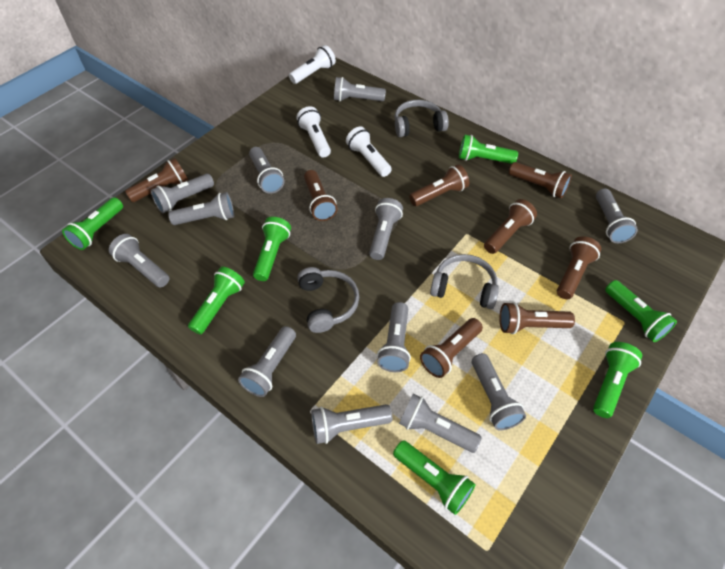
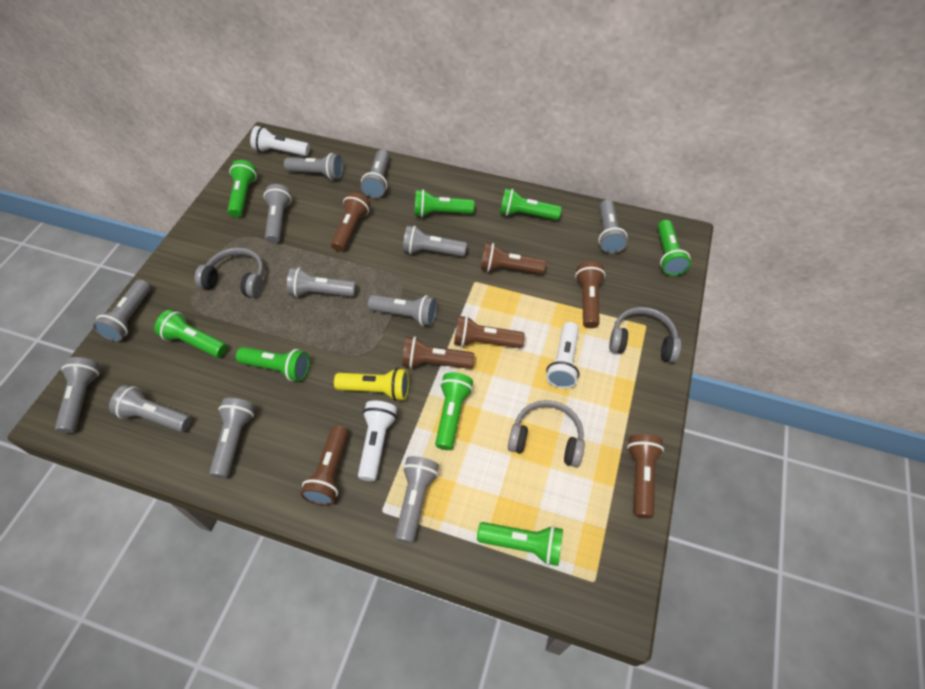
brown flashlight: [125,158,188,202] [304,170,337,221] [409,164,469,206] [420,318,483,378] [484,199,537,254] [499,302,575,334] [509,162,572,199] [557,236,601,299] = 8 -> [300,425,348,506] [331,192,370,252] [402,337,474,369] [454,316,525,348] [481,243,546,274] [575,261,605,328] [627,434,664,518] = 7
green flashlight: [62,197,123,250] [188,267,245,335] [253,217,291,281] [393,440,476,515] [459,135,518,164] [593,342,642,418] [605,280,677,342] = 7 -> [154,309,227,358] [228,160,257,217] [236,347,310,381] [415,189,474,217] [435,372,473,450] [477,522,563,566] [500,188,562,220] [658,220,691,276] = 8
yellow flashlight: none = 0 -> [334,368,409,401] = 1

